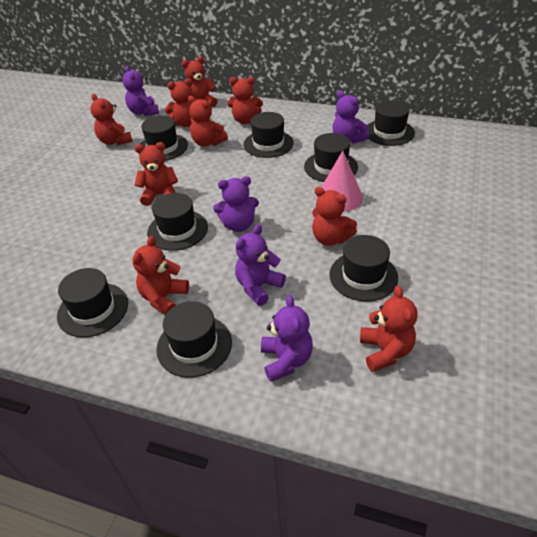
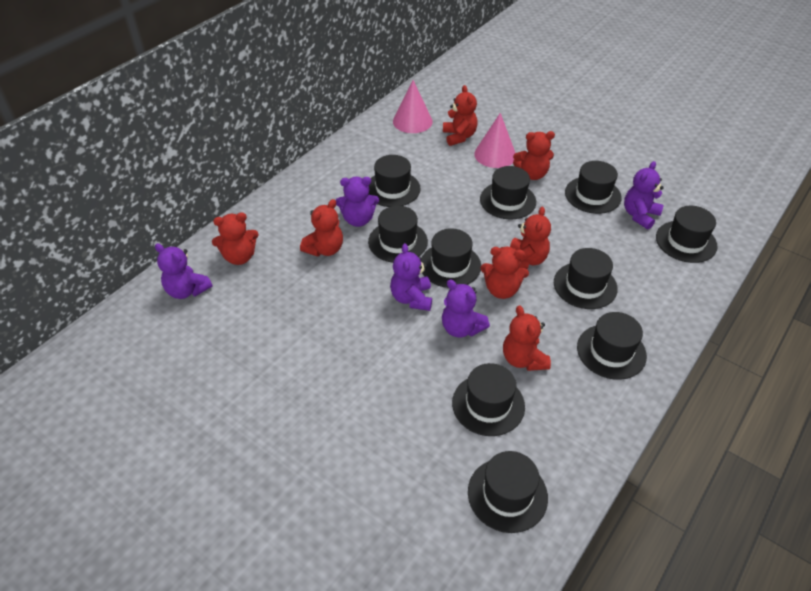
black hat: [57,268,128,337] [139,116,188,161] [147,193,208,251] [156,301,232,378] [243,112,294,158] [304,133,358,182] [329,235,398,301] [367,100,415,146] = 8 -> [368,206,428,263] [369,155,421,207] [420,228,481,288] [452,363,525,436] [468,451,548,533] [480,166,536,219] [554,248,618,309] [565,161,622,214] [577,312,647,380] [656,206,718,263] = 10
pink cone: [317,151,363,212] = 1 -> [393,80,433,133] [474,113,515,168] = 2
red teddy bear: [90,94,133,145] [133,236,189,315] [135,142,178,206] [165,78,197,127] [181,56,218,107] [188,96,228,146] [227,77,263,124] [312,187,357,246] [360,286,418,372] = 9 -> [212,212,258,265] [300,199,343,257] [443,85,478,146] [481,247,529,299] [503,305,551,371] [510,207,551,269] [513,131,555,180] = 7

